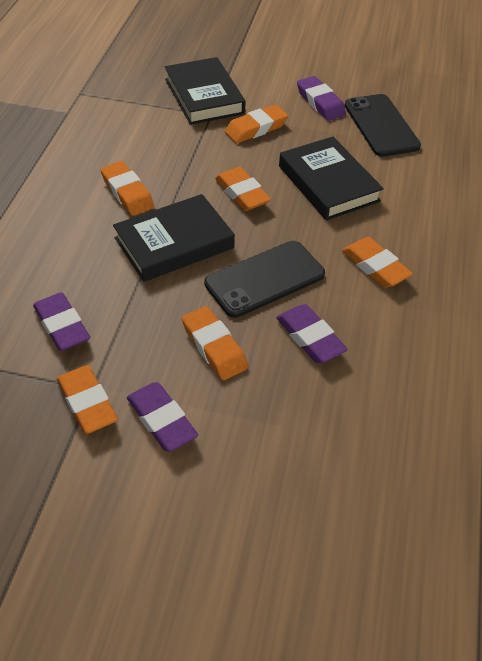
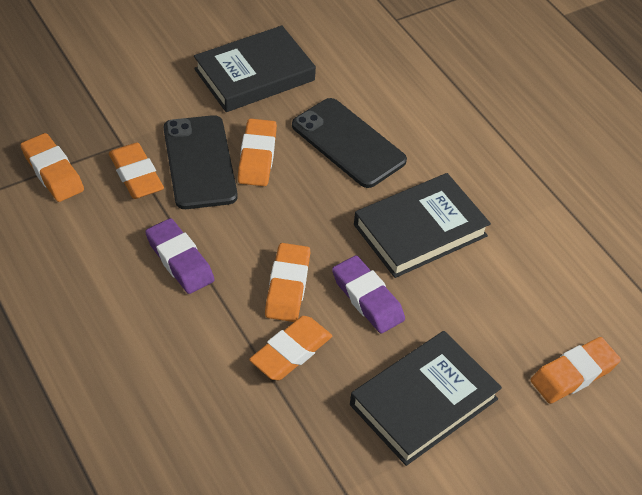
purple eraser: [33,292,90,351] [127,382,198,452] [276,304,348,363] [297,76,346,121] = 4 -> [145,218,215,294] [332,255,405,333] = 2

